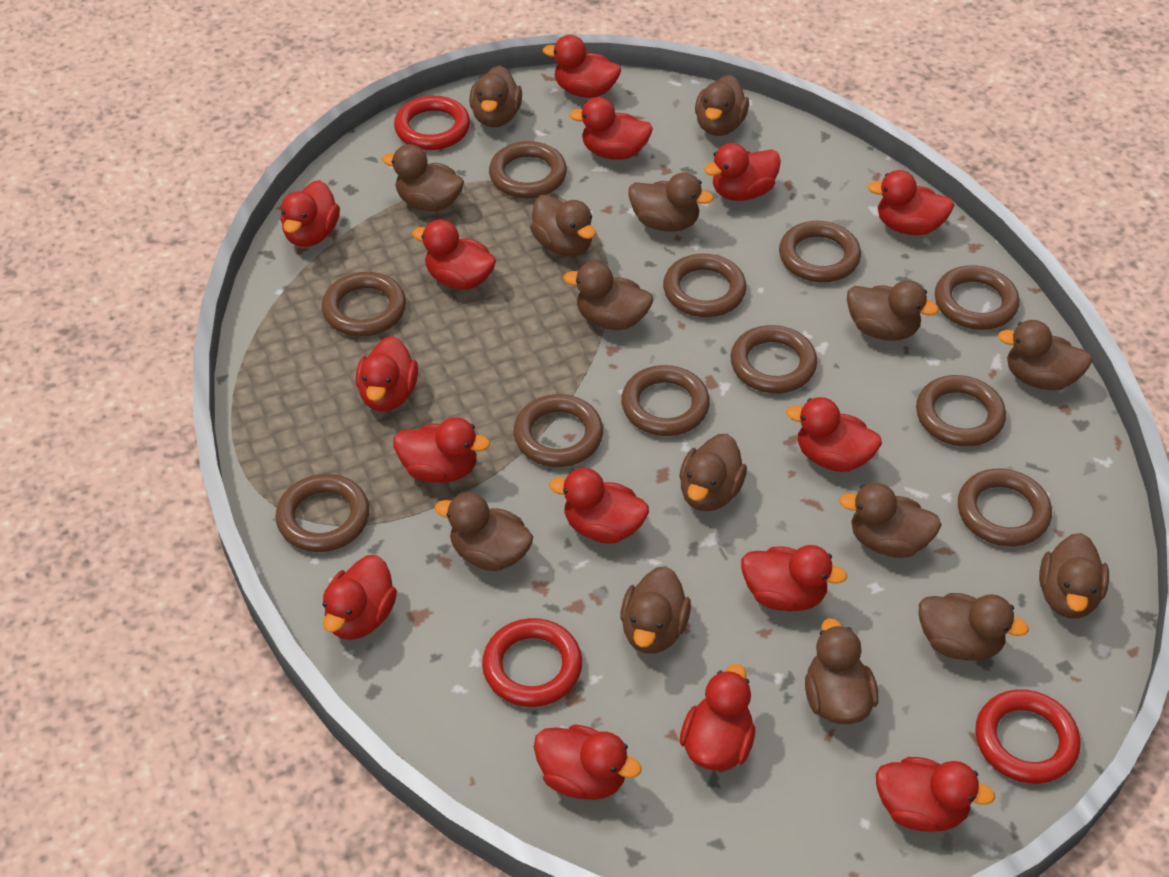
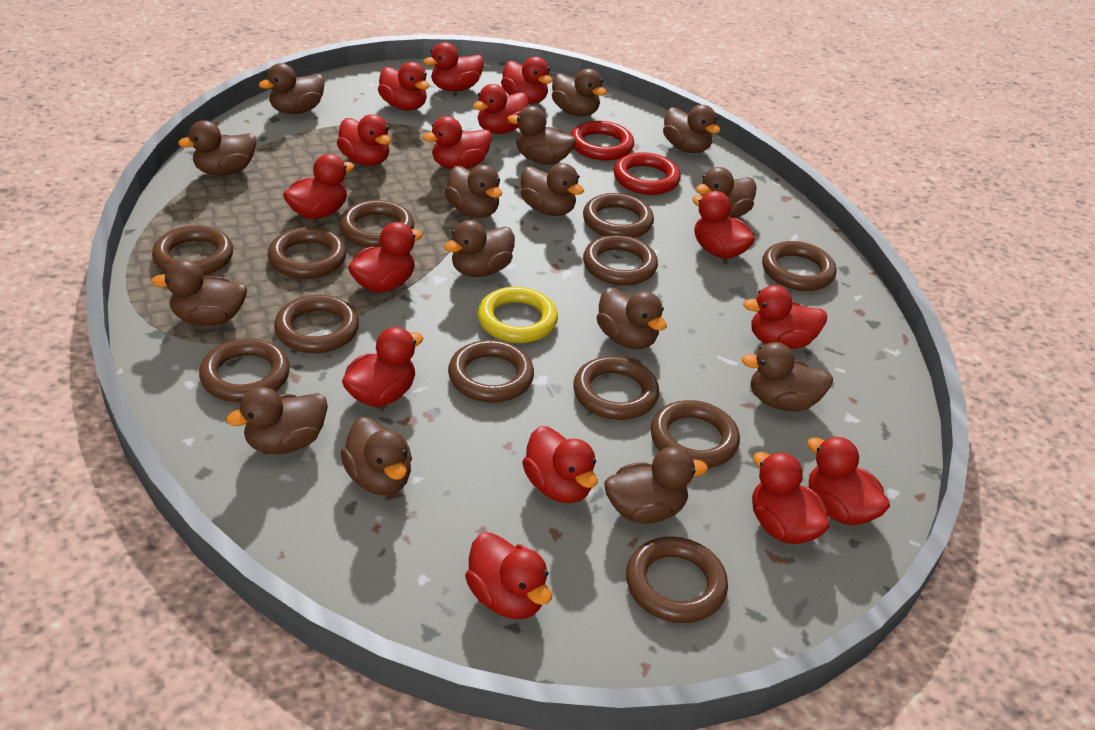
brown ring: [276,474,370,552] [322,272,406,337] [489,141,567,198] [514,394,603,467] [621,365,710,436] [663,254,747,317] [730,325,817,393] [779,221,861,282] [916,375,1006,447] [935,265,1020,330] [958,469,1052,547] = 11 -> [152,225,233,276] [199,338,290,402] [268,227,347,279] [274,295,359,353] [339,200,414,248] [448,340,534,403] [573,356,659,420] [583,193,654,238] [583,235,658,286] [626,537,728,623] [651,400,740,468] [762,241,836,291] = 12
red ring: [394,95,470,150] [482,618,582,707] [975,689,1080,784] = 3 -> [570,121,634,161] [614,152,681,195] = 2
yellow ring: none = 0 -> [477,287,558,343] = 1

